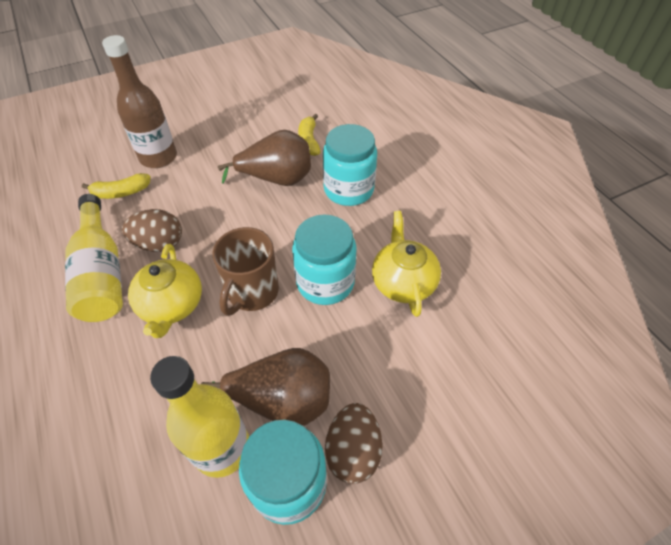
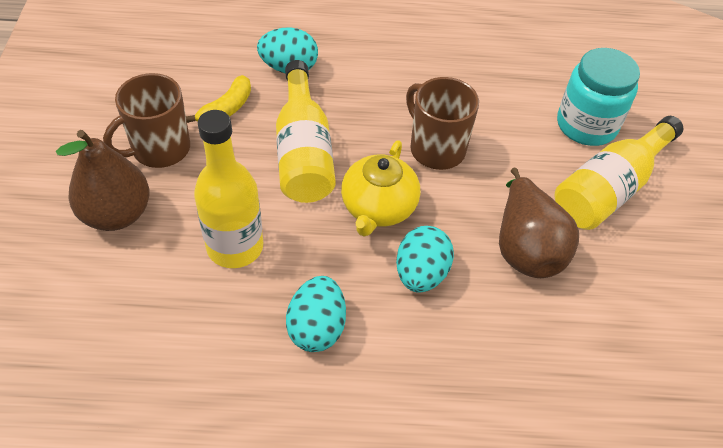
brown bottle: [102,35,177,168] = 1 -> none = 0
brown egg: [122,209,182,252] [325,403,383,484] = 2 -> none = 0
brown mug: [213,227,279,316] = 1 -> [103,73,190,168] [406,77,479,170] = 2
turquoise egg: none = 0 -> [257,27,318,73] [286,276,346,352] [396,226,454,293] = 3
turquoise jar: [239,420,327,525] [292,214,357,305] [323,124,377,206] = 3 -> [557,48,640,146] = 1
yellow banana: [82,173,151,199] [298,114,320,156] = 2 -> [186,75,251,123] = 1
yellow bottle: [65,194,123,322] [150,356,249,478] = 2 -> [194,110,263,268] [276,60,336,203] [555,116,684,230] = 3
yellow teapot: [128,244,202,338] [372,211,441,317] = 2 -> [341,140,421,237] = 1

